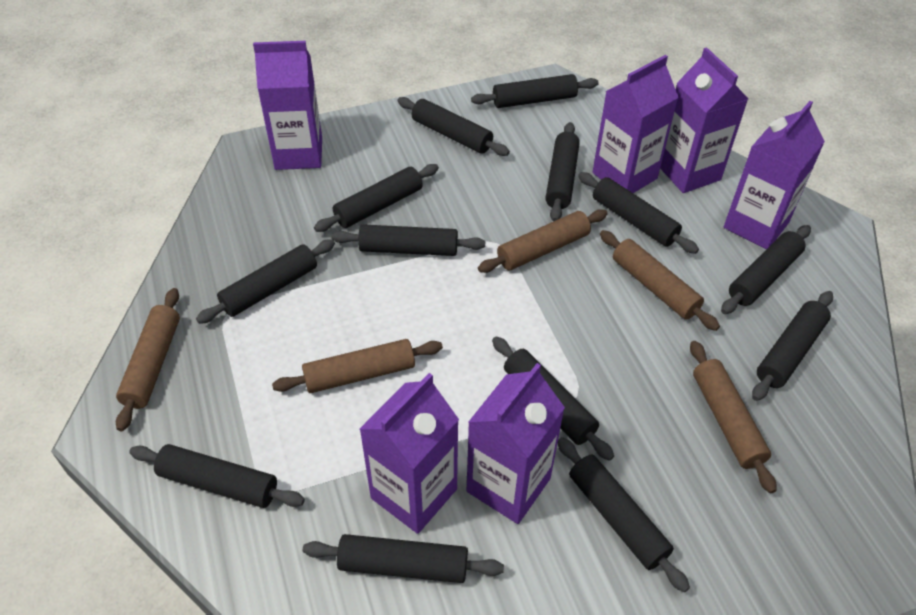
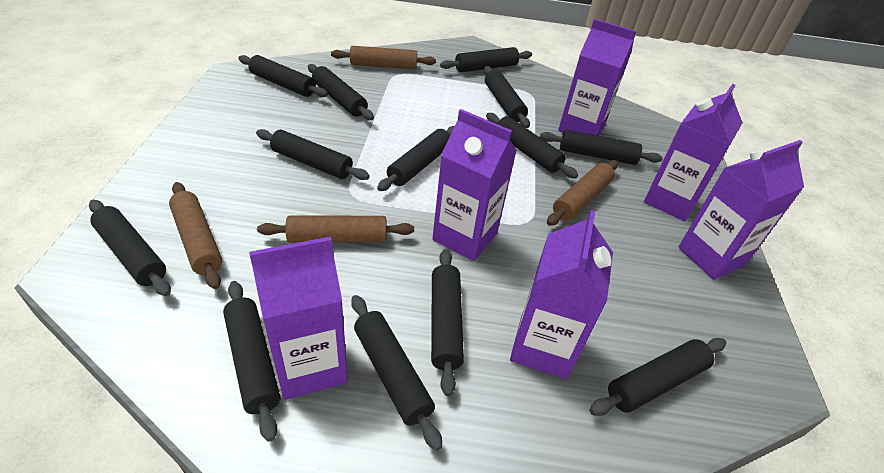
brown rolling pin: [116,288,180,431] [272,339,443,393] [478,209,608,273] [600,230,720,331] [690,341,776,493] = 5 -> [169,182,223,289] [257,215,414,243] [331,46,436,69] [547,160,618,226] = 4

